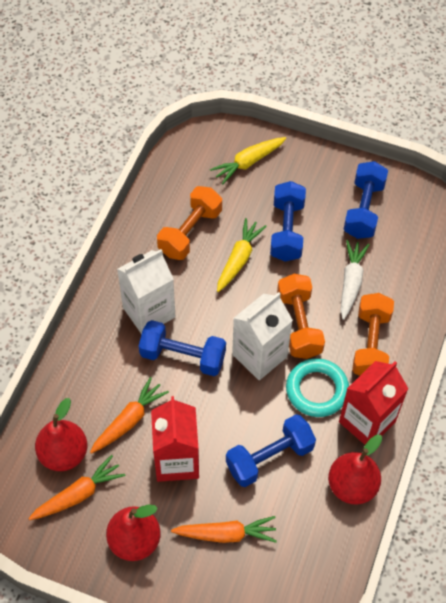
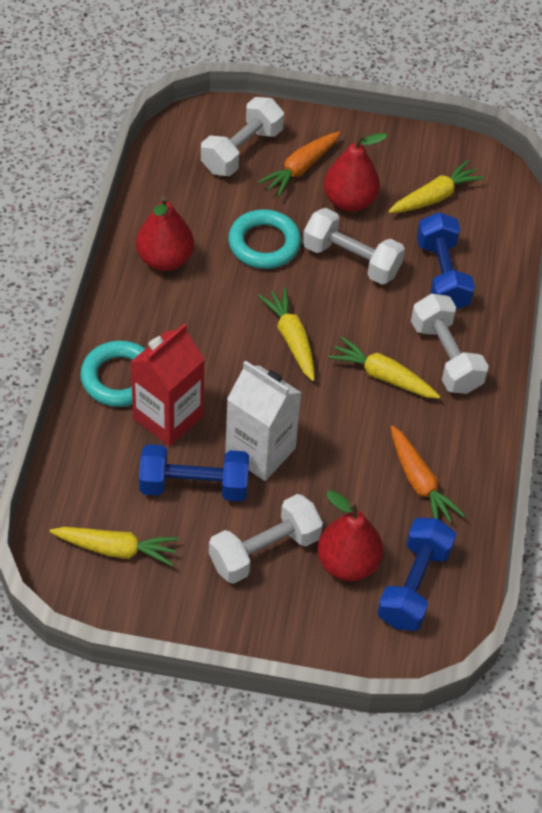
blue dumbbell: [139,320,226,376] [226,414,316,487] [270,181,306,262] [343,161,388,239] = 4 -> [139,444,249,501] [377,518,456,631] [417,212,475,310] = 3
orange carrot: [28,455,126,520] [90,377,169,454] [171,516,277,543] = 3 -> [258,132,340,197] [391,426,465,523] = 2
orange dumbbell: [157,186,222,260] [277,274,325,359] [352,293,394,376] = 3 -> none = 0
red carton: [151,396,199,482] [339,361,409,445] = 2 -> [130,323,205,446] = 1
turquoise ring: [286,358,349,417] = 1 -> [80,341,146,407] [228,209,301,269] = 2
white carrot: [340,240,370,320] = 1 -> none = 0
white carton: [117,249,175,334] [232,292,293,380] = 2 -> [225,361,302,481] = 1
white dumbbell: none = 0 -> [201,97,284,176] [209,494,323,584] [303,208,405,285] [411,294,489,394] = 4
yellow carrot: [210,137,286,184] [217,218,267,292] = 2 -> [50,527,179,566] [258,287,315,381] [328,336,440,399] [388,160,485,213] = 4

